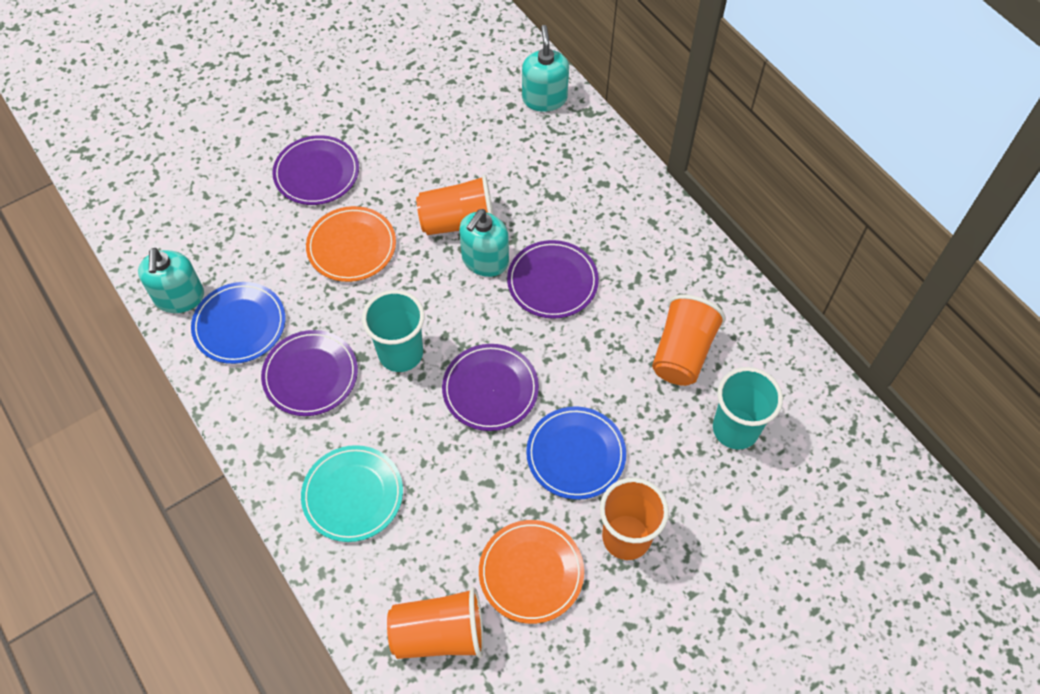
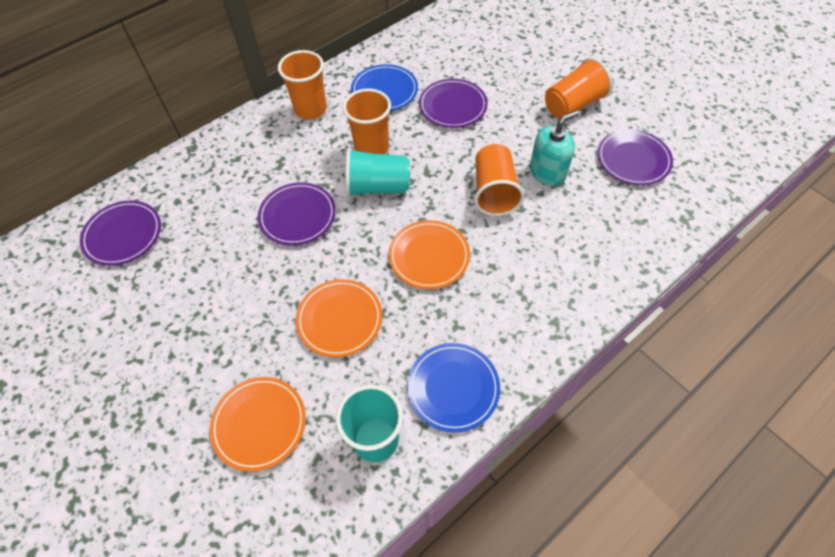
orange plate: [306,206,396,282] [479,520,584,624] = 2 -> [209,377,306,472] [295,279,382,357] [389,220,470,289] = 3
turquoise plate: [301,445,403,542] = 1 -> none = 0
turquoise soap dispenser: [138,248,204,313] [459,209,509,277] [522,25,569,112] = 3 -> [530,110,579,186] = 1

